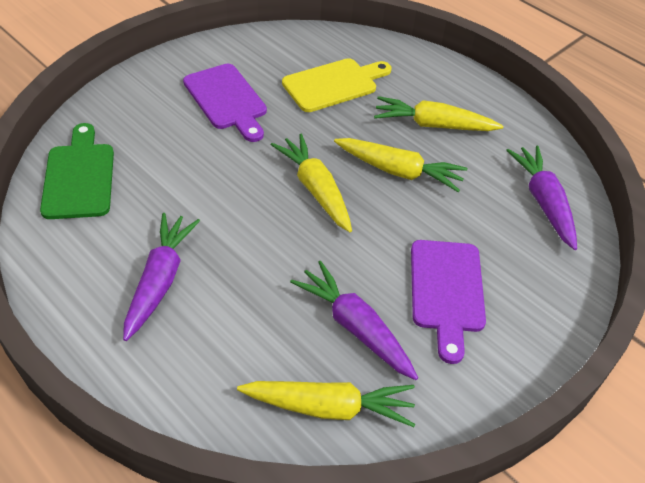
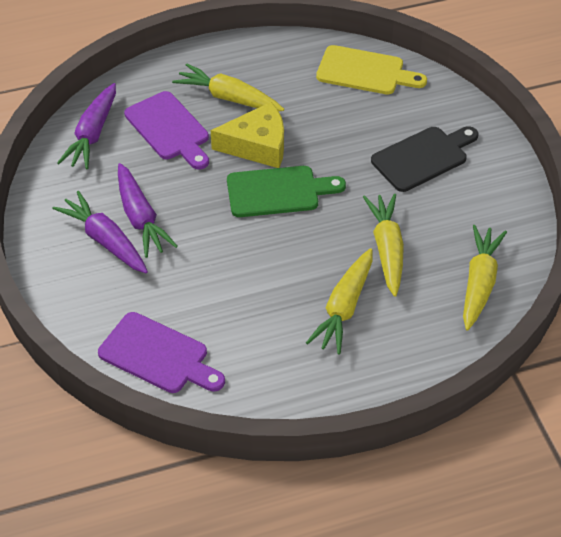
black cutting board: none = 0 -> [371,126,479,192] = 1
yellow cheese: none = 0 -> [211,102,284,168] = 1

